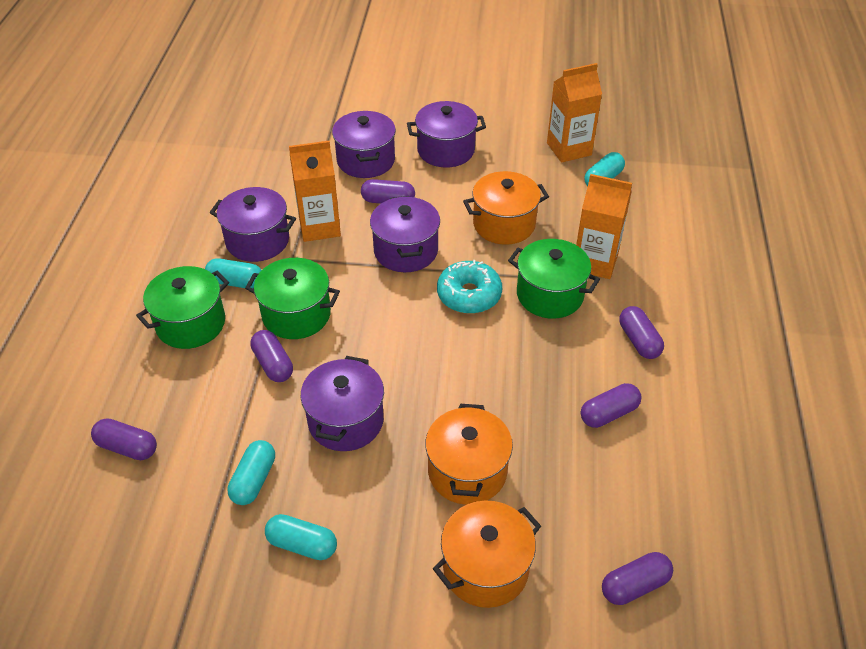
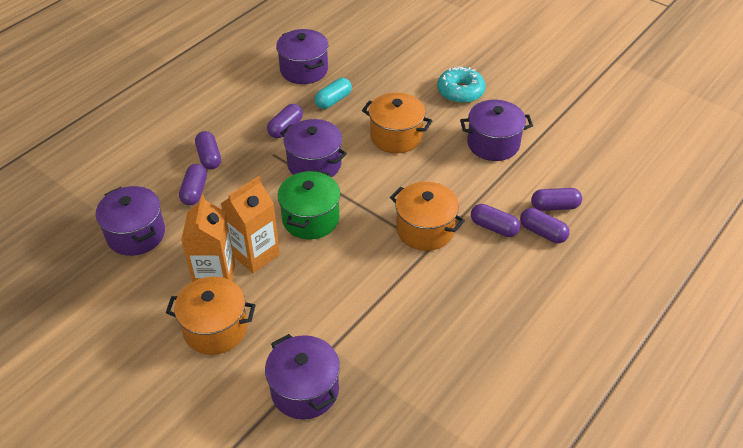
green pot: [136,266,229,349] [245,258,340,339] [508,239,600,319] = 3 -> [278,170,340,239] = 1
orange carton: [289,141,341,242] [547,63,602,163] [576,174,632,279] = 3 -> [181,195,235,282] [221,176,280,273] = 2
turquoise capsule: [205,258,262,289] [227,440,275,505] [265,514,337,560] [584,152,625,186] = 4 -> [315,78,352,109] = 1

